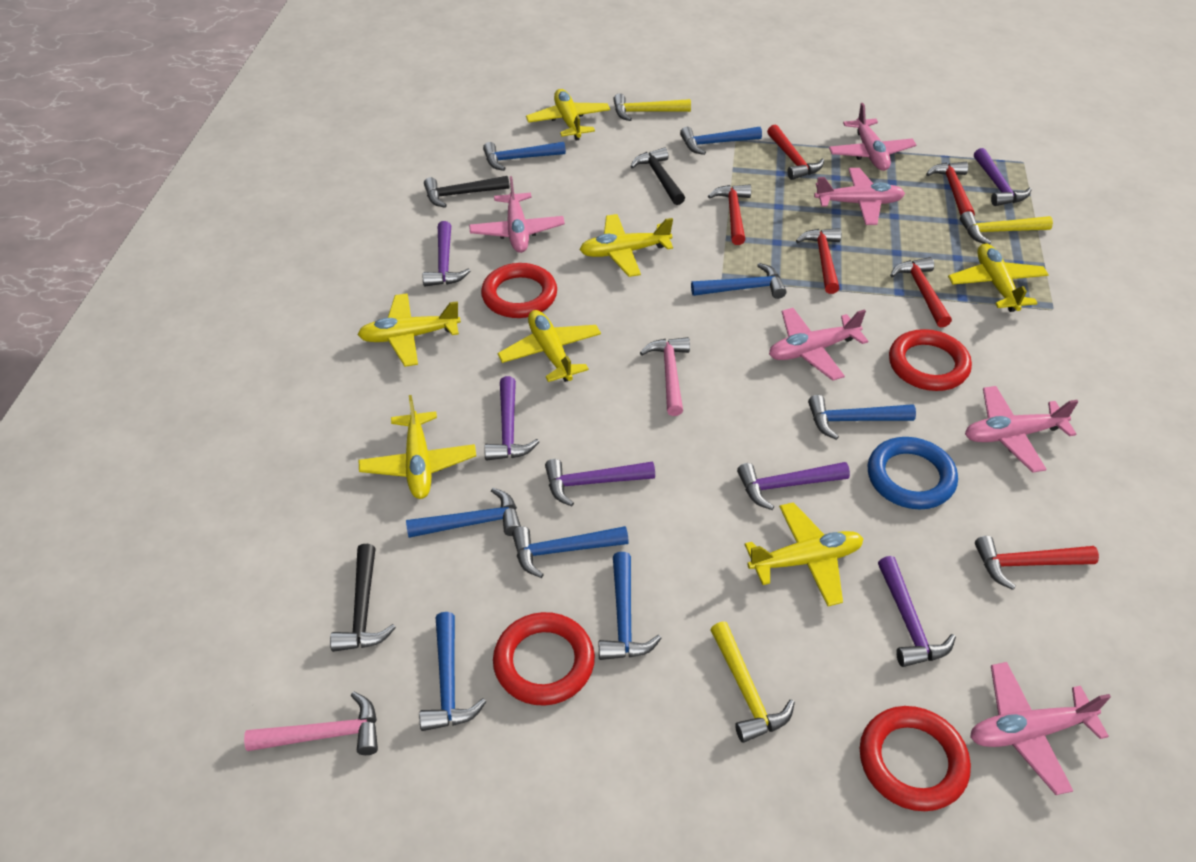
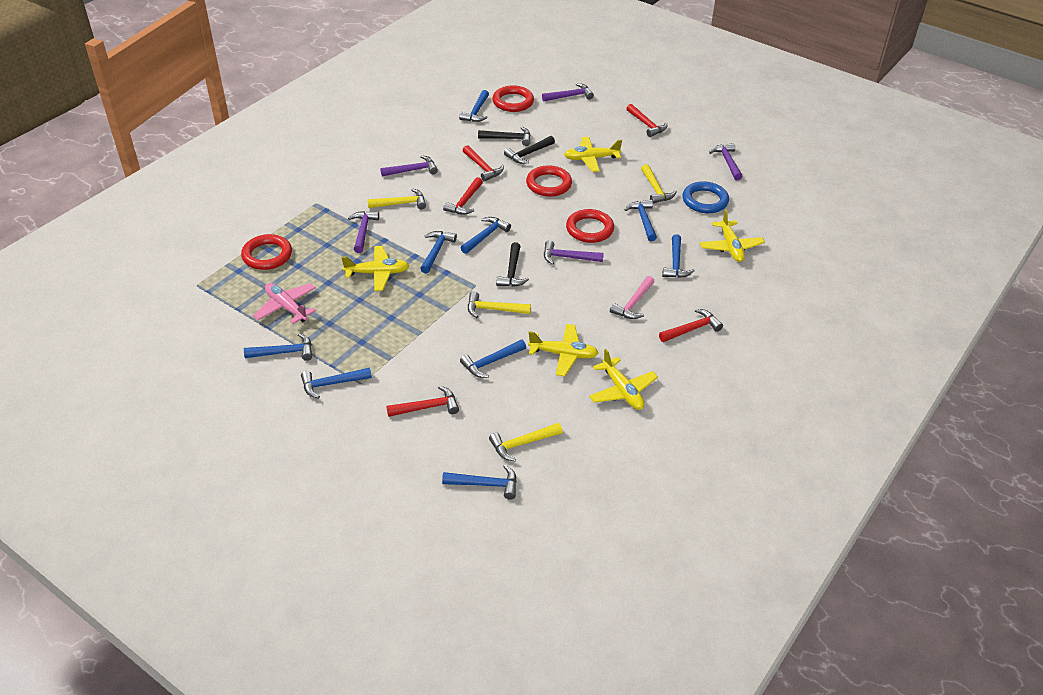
blue hammer: [406,488,521,538] [419,612,486,731] [483,142,566,171] [512,526,629,578] [599,552,662,660] [680,127,762,155] [691,263,787,299] [808,395,916,440] = 8 -> [244,333,312,361] [301,367,372,399] [420,231,457,274] [442,465,517,500] [459,90,489,122] [460,339,526,378] [461,217,511,254] [625,200,657,241] [662,234,695,278] = 9
pink hammer: [244,692,378,755] [640,337,690,416] = 2 -> [610,276,655,319] = 1
pink plane: [469,176,565,253] [769,308,868,381] [814,168,905,225] [829,103,916,171] [965,386,1079,473] [970,662,1111,795] = 6 -> [253,283,316,324] = 1
purple hammer: [423,221,470,286] [484,376,539,461] [545,459,655,506] [737,462,850,510] [878,556,956,667] [974,148,1031,206] = 6 -> [348,211,379,253] [380,155,438,176] [542,83,594,102] [544,240,604,265] [709,143,743,180] = 5
red hammer: [708,184,751,245] [767,125,824,180] [796,228,841,294] [890,257,952,327] [926,162,975,216] [975,536,1099,590] = 6 -> [386,386,459,417] [443,177,483,215] [462,145,504,182] [626,104,667,137] [659,309,723,342] = 5
yellow hammer: [613,93,691,121] [710,621,795,743] [960,211,1053,244] = 3 -> [367,188,426,209] [468,291,531,318] [489,423,562,461] [641,164,677,203] = 4
yellow plane: [357,293,461,367] [359,395,476,499] [497,310,601,382] [526,89,610,140] [580,214,673,277] [745,502,863,606] [948,243,1049,312] = 7 -> [341,246,409,291] [528,324,599,376] [564,137,622,172] [589,349,658,410] [700,209,765,262] = 5

